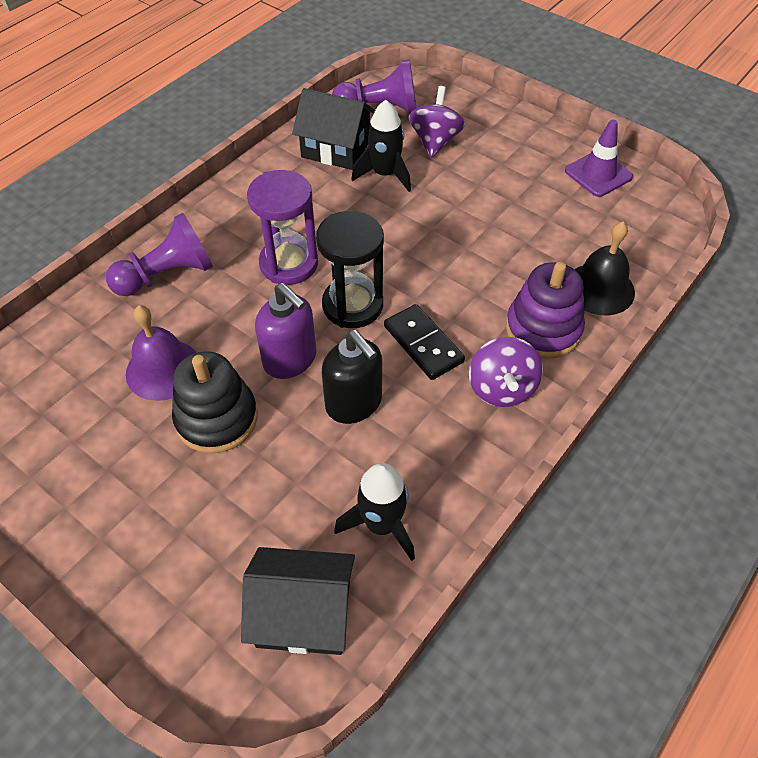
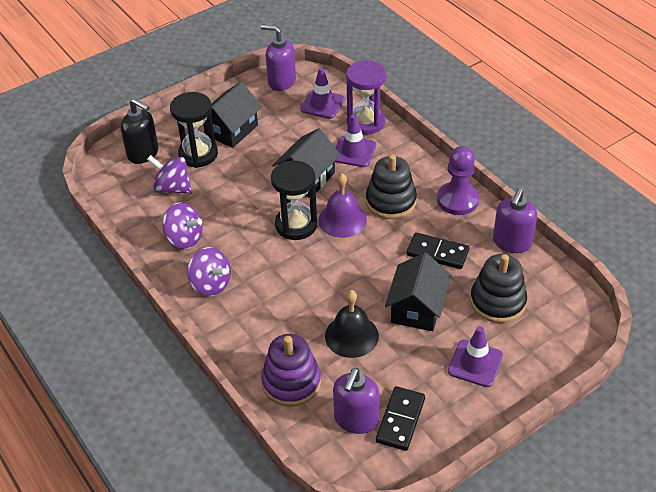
black domino: [384,304,465,380] = 1 -> [376,386,425,451] [406,232,469,269] = 2
black hourglass: [316,211,384,328] = 1 -> [170,92,218,168] [271,160,318,240] = 2
black house: [241,547,355,655] [292,88,375,170] = 2 -> [203,82,262,148] [272,128,340,198] [385,252,451,331] = 3
black rocket: [334,463,415,561] [351,100,411,192] = 2 -> none = 0
black stacking toy: [172,351,258,454] = 1 -> [366,154,417,219] [470,254,527,323] = 2
purple pawn: [106,213,213,296] [332,59,416,114] = 2 -> [437,146,479,215] = 1
purple soap dispenser: [255,283,316,379] = 1 -> [261,24,296,91] [333,368,380,434] [493,188,537,253] = 3
purple spinning top: [409,86,465,158] [469,337,543,407] = 2 -> [147,155,192,194] [162,202,203,249] [187,247,231,297] = 3
purple traffic cone: [565,119,633,197] = 1 -> [300,68,344,119] [335,115,376,167] [448,326,503,387] = 3

